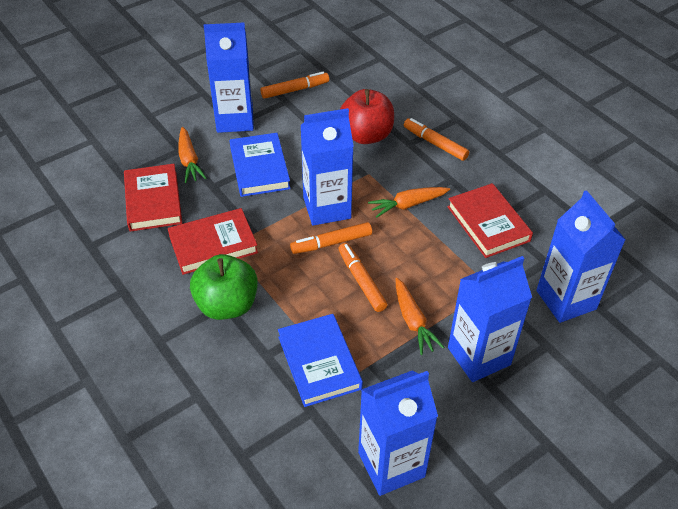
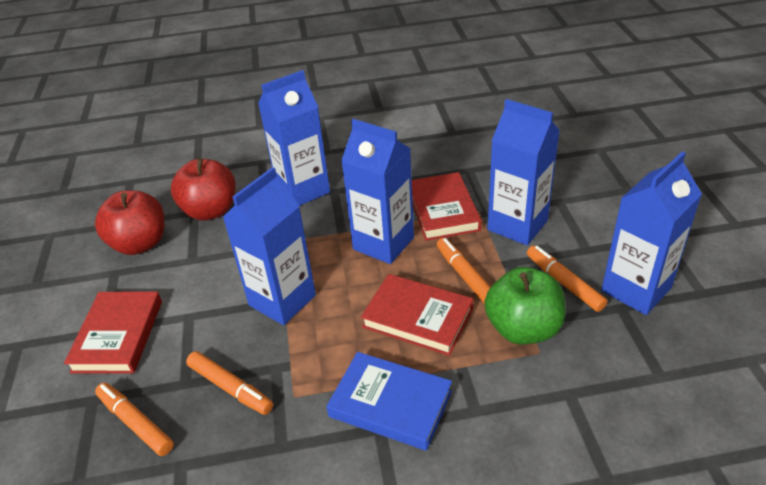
blue book: [230,133,291,197] [278,314,363,407] = 2 -> [326,352,452,451] = 1
orange carrot: [179,127,207,183] [368,187,450,218] [396,278,444,355] = 3 -> none = 0
red apple: [340,89,394,144] = 1 -> [95,190,165,255] [171,158,236,220] = 2

